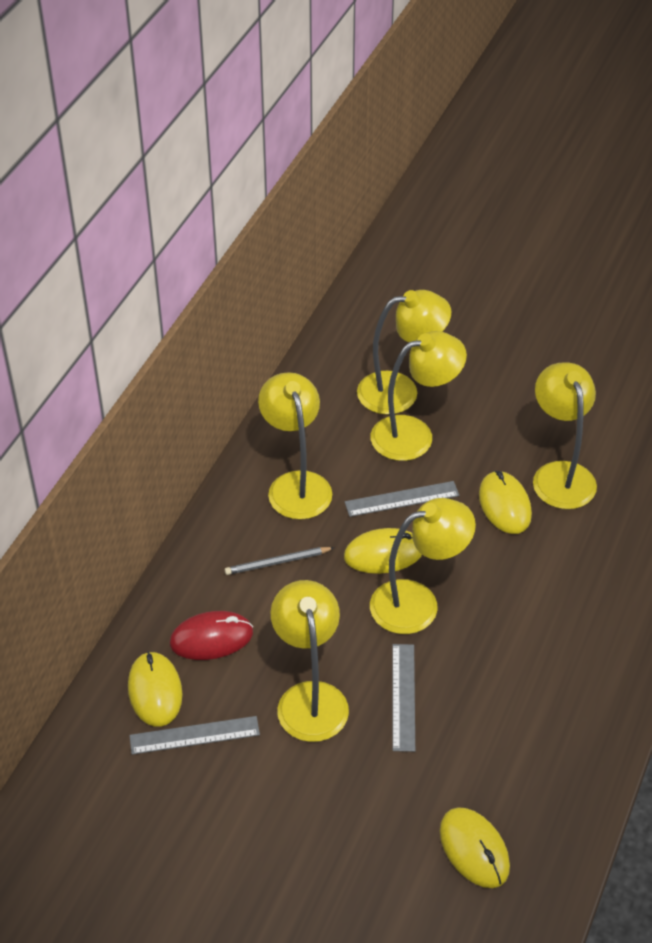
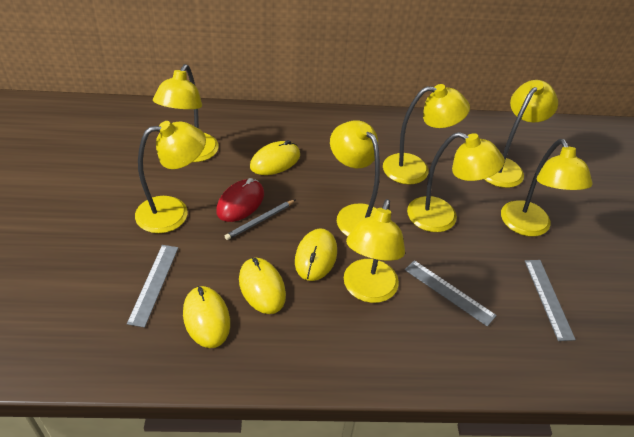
yellow lamp: [258,372,332,520] [271,580,349,742] [357,290,451,415] [370,498,476,634] [371,331,467,461] [533,362,597,509] = 6 -> [135,121,206,233] [153,64,219,162] [330,120,380,236] [344,199,405,303] [383,84,470,185] [407,132,505,232] [484,80,558,188] [501,139,593,237] = 8

